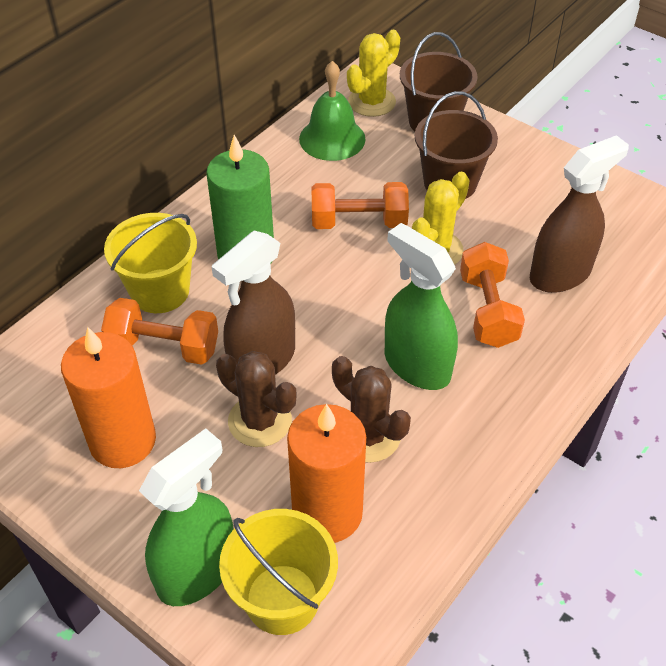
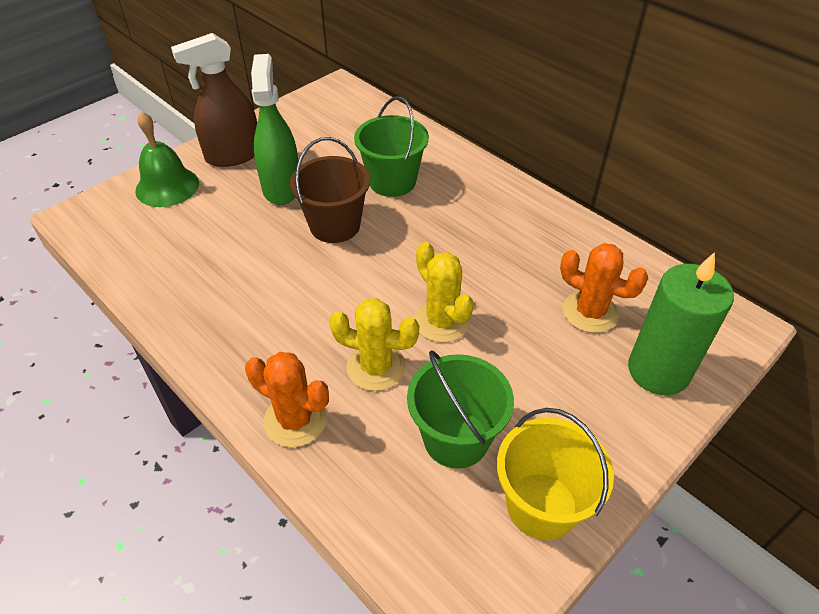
brown bucket: [400,32,478,131] [415,91,498,199] = 2 -> [290,137,370,243] = 1
brown cactus: [216,351,296,447] [332,356,411,463] = 2 -> none = 0
brown spray bottle: [211,231,295,375] [530,135,629,293] = 2 -> [171,33,257,167] = 1
green bucket: none = 0 -> [354,96,429,197] [407,350,514,469] = 2
green spray bottle: [139,428,234,606] [385,223,458,390] = 2 -> [251,54,298,205] = 1
orange cactus: none = 0 -> [245,352,329,447] [560,243,648,333] = 2
orange candle: [61,327,156,468] [287,404,366,543] = 2 -> none = 0
orange dumbbell: [101,298,218,365] [312,182,409,229] [460,242,525,348] = 3 -> none = 0
yellow bucket: [104,213,197,313] [219,509,338,635] = 2 -> [497,408,614,540] = 1

